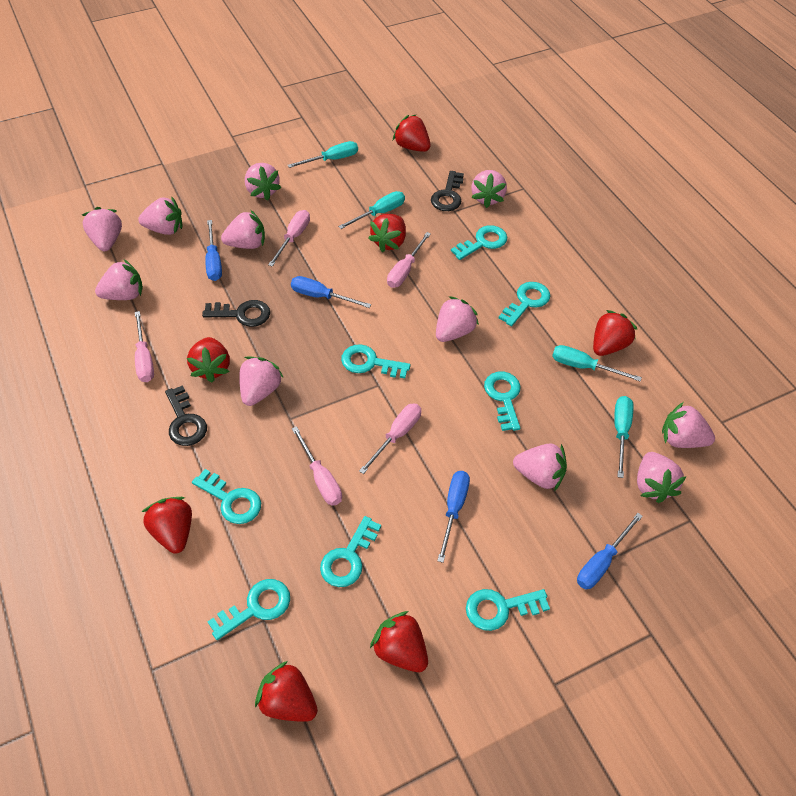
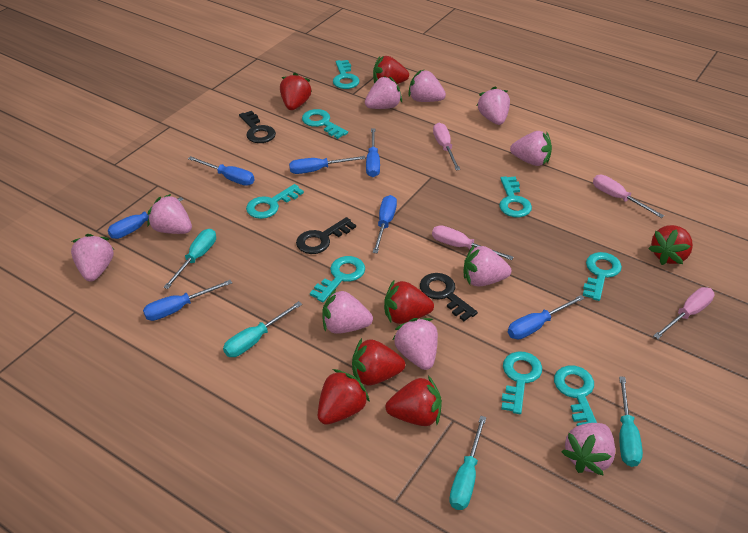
blue screwdriver: [205,220,222,281] [291,276,371,308] [437,471,470,563] [577,513,643,589] = 4 -> [108,197,184,239] [143,280,232,321] [188,156,255,186] [289,156,366,174] [366,128,380,177] [373,195,397,254] [508,295,584,339] = 7
pink screwdriver: [135,311,154,382] [268,210,310,267] [292,426,342,506] [359,403,421,474] [387,232,431,288] = 5 -> [432,225,514,260] [433,123,460,170] [593,175,664,218] [653,287,715,339] = 4
pink strawberry: [82,207,122,251] [95,259,143,300] [138,197,182,235] [221,210,265,249] [239,356,284,406] [245,163,281,200] [436,296,479,342] [471,170,507,208] [513,444,567,491] [637,452,687,503] [662,402,715,448] = 11 -> [71,234,114,281] [148,194,192,234] [322,289,373,334] [365,76,402,109] [393,318,438,370] [408,70,446,102] [464,245,511,286] [477,87,510,125] [510,131,552,166] [561,423,615,476] = 10

